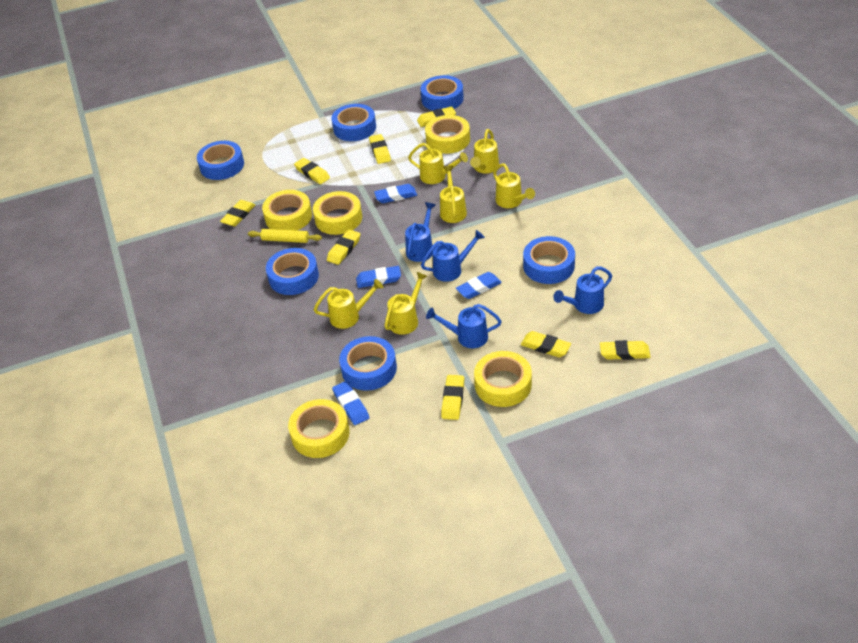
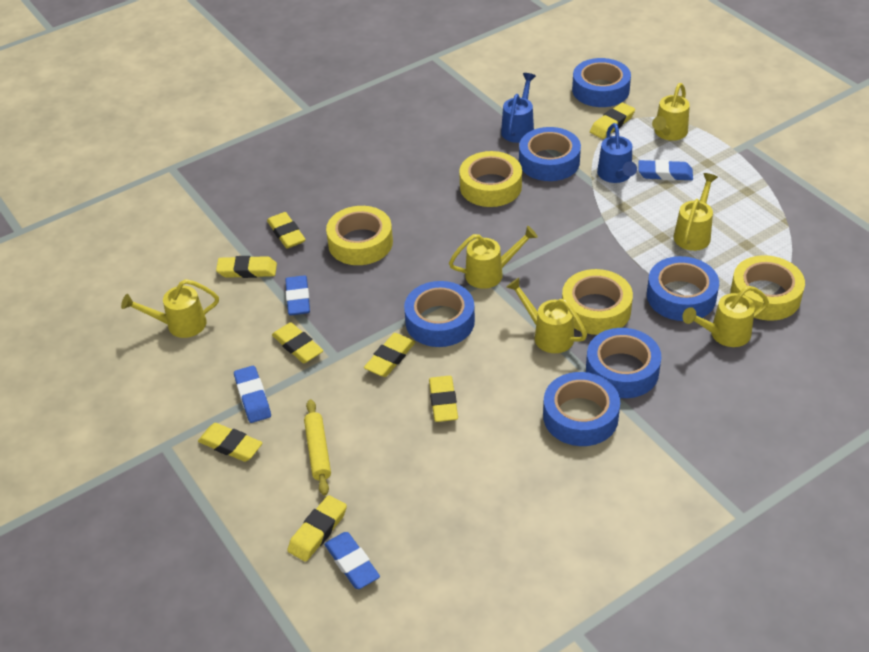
blue watering can: [405,202,435,262] [421,230,485,282] [426,304,502,348] [553,267,612,314] = 4 -> [501,73,536,143] [597,123,637,183] = 2
yellow tape: [262,190,312,230] [288,399,350,458] [313,191,362,235] [425,115,470,154] [474,351,532,407] = 5 -> [326,206,393,265] [459,151,522,207] [562,269,633,335] [730,255,805,321] = 4

